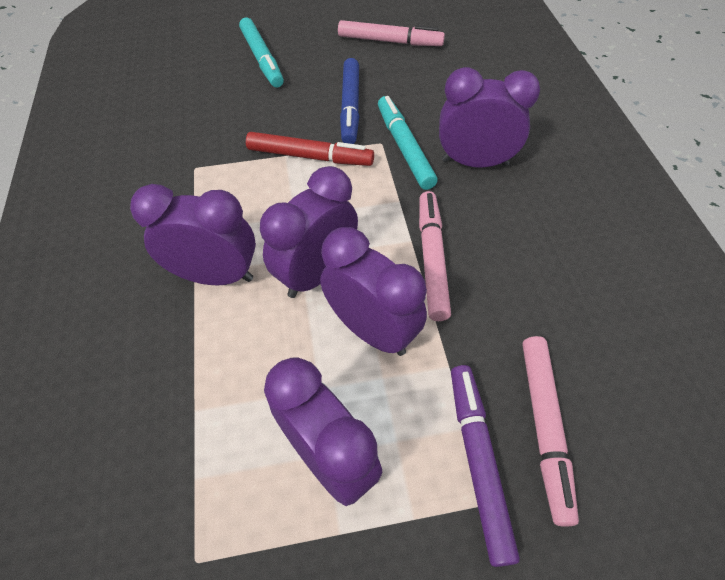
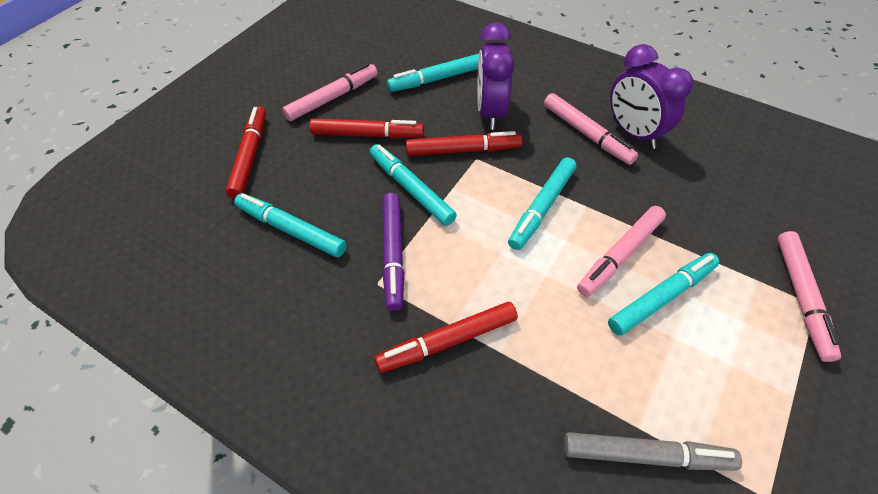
blue marker: [340,58,359,144] = 1 -> none = 0
grey marker: none = 0 -> [564,432,742,470] = 1
pink marker: [338,20,445,46] [419,191,451,321] [522,336,579,527] = 3 -> [282,63,378,121] [544,93,638,165] [577,206,666,297] [777,231,841,362] = 4
purple clock: [130,184,256,285] [260,166,358,298] [264,357,383,506] [320,227,427,356] [439,67,540,167] = 5 -> [477,22,515,130] [610,44,693,149] = 2
red marker: [246,132,374,166] = 1 -> [226,106,266,199] [309,118,424,139] [374,302,518,373] [406,131,523,156] = 4
turquoise marker: [239,17,284,88] [378,96,438,190] = 2 -> [234,193,346,257] [370,144,457,226] [387,54,479,92] [508,157,577,250] [608,253,719,336] = 5

